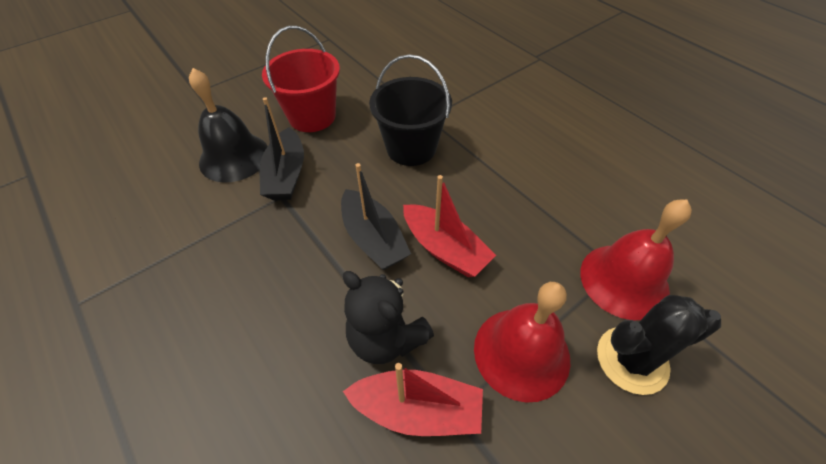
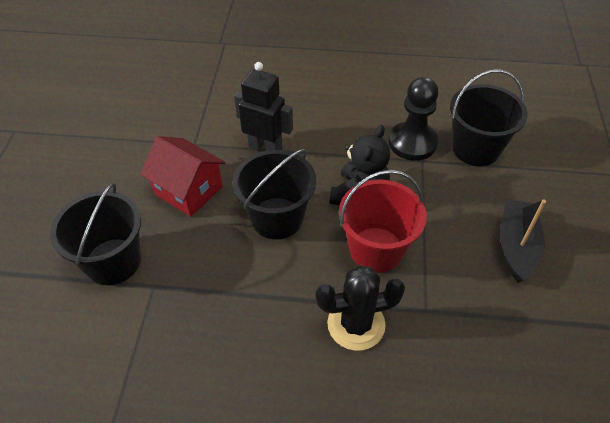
black bell: [189,68,268,183] = 1 -> none = 0
black boat: [260,97,304,200] [341,163,411,270] = 2 -> [500,199,546,282] = 1
black bucket: [369,54,452,166] = 1 -> [50,183,141,285] [233,149,316,239] [450,69,528,166] = 3
black pawn: none = 0 -> [389,77,439,161] = 1
black robot: none = 0 -> [234,62,293,151] = 1
red bell: [474,282,570,403] [580,199,692,320] = 2 -> none = 0
red boat: [343,363,483,436] [403,175,496,277] = 2 -> none = 0
red house: none = 0 -> [140,136,225,217] = 1

